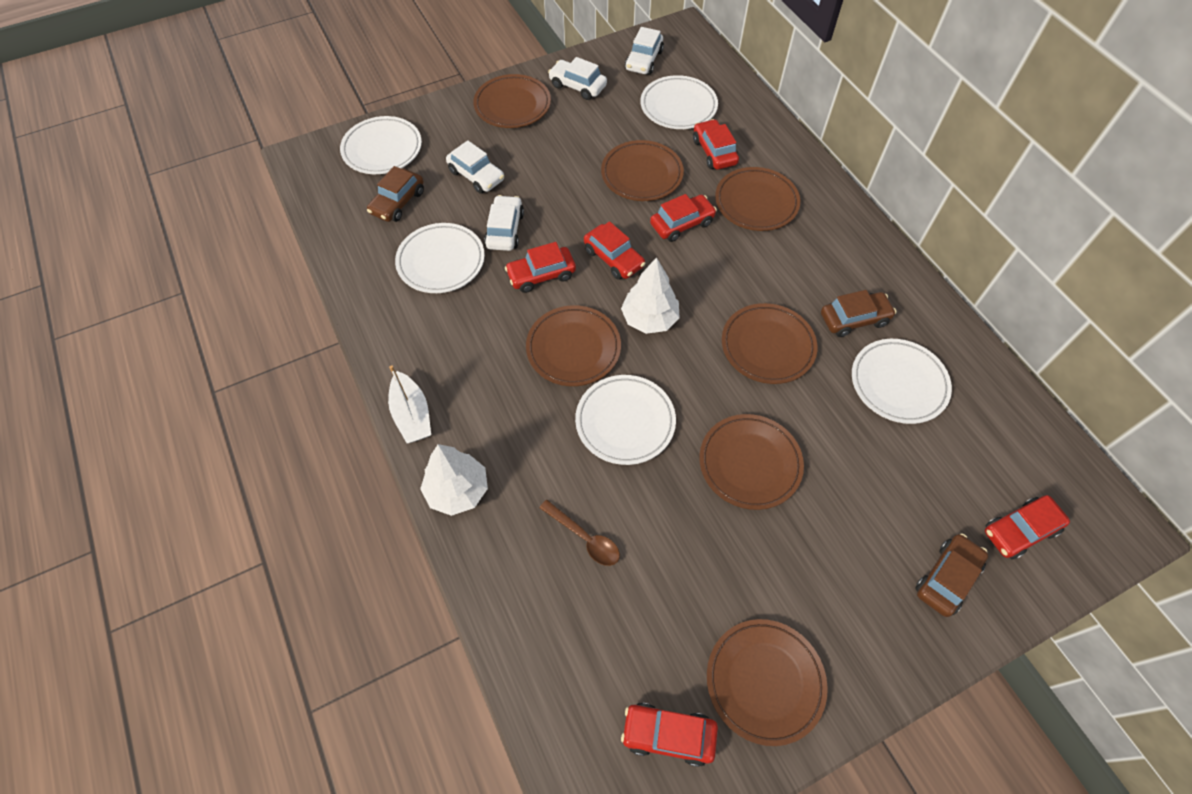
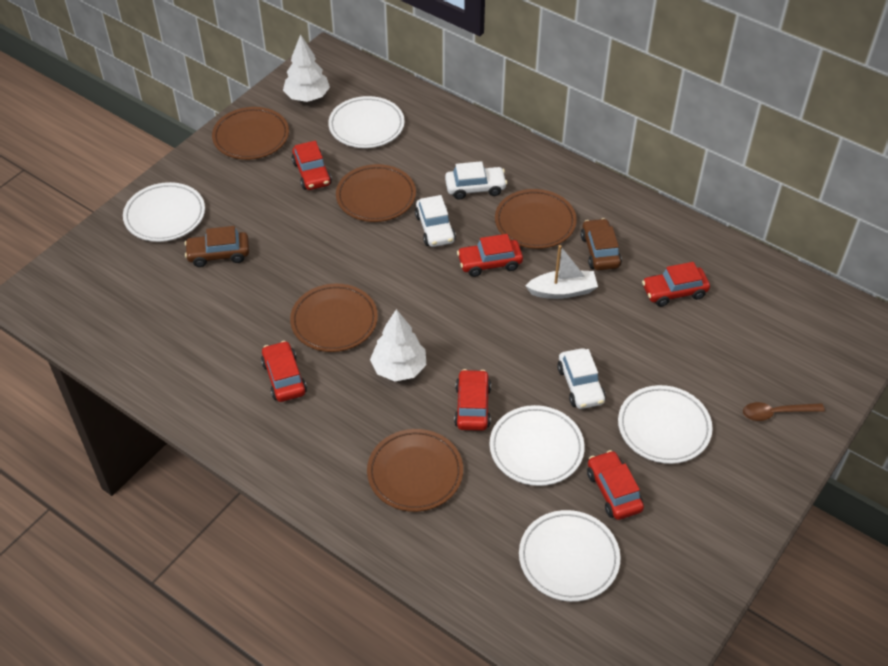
brown car: [367,166,424,222] [821,290,896,337] [915,534,988,617] = 3 -> [185,226,249,267] [581,218,622,270] = 2
brown plate: [473,74,551,128] [526,305,621,386] [601,140,684,201] [699,414,804,510] [707,619,828,746] [715,167,800,231] [722,303,817,384] = 7 -> [212,107,289,160] [290,284,378,352] [336,164,416,222] [367,429,463,512] [495,189,577,249] = 5
white car: [446,140,504,193] [484,195,524,251] [548,57,607,100] [625,27,664,75] = 4 -> [415,195,456,247] [445,161,507,200] [557,348,606,409] = 3

